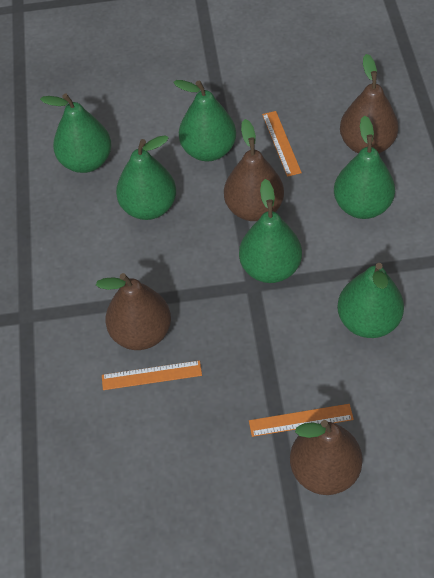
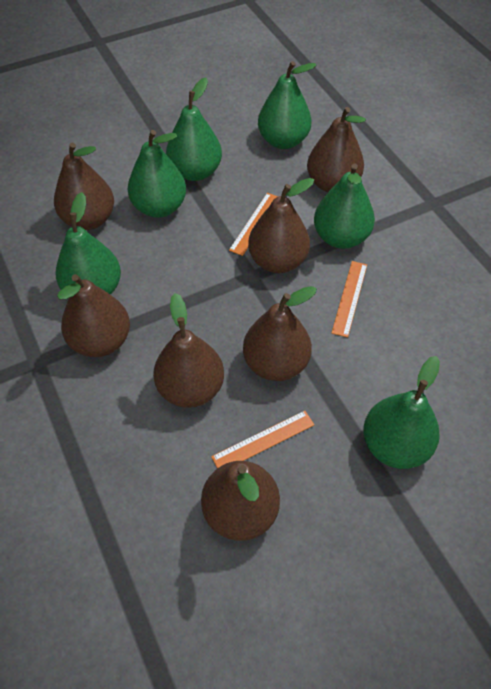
brown pear: [96,273,171,350] [224,119,284,221] [290,420,363,495] [340,54,399,153] = 4 -> [54,143,114,230] [57,274,130,357] [153,293,224,408] [201,461,280,541] [243,286,317,381] [248,178,314,273] [307,107,366,192] = 7

